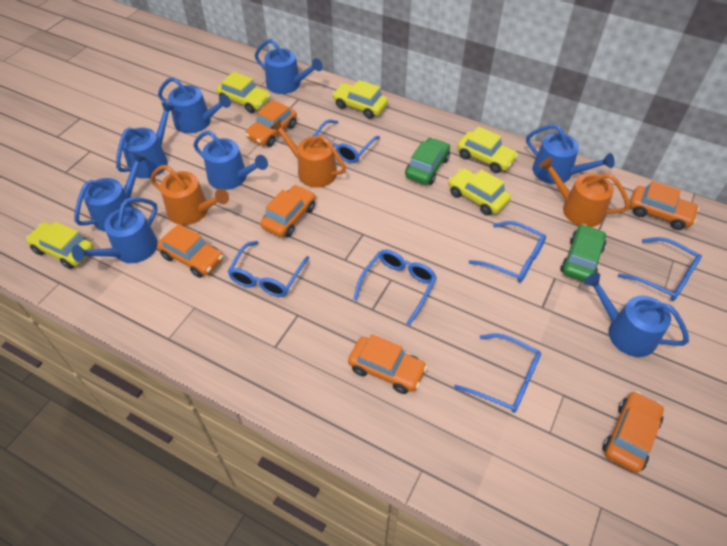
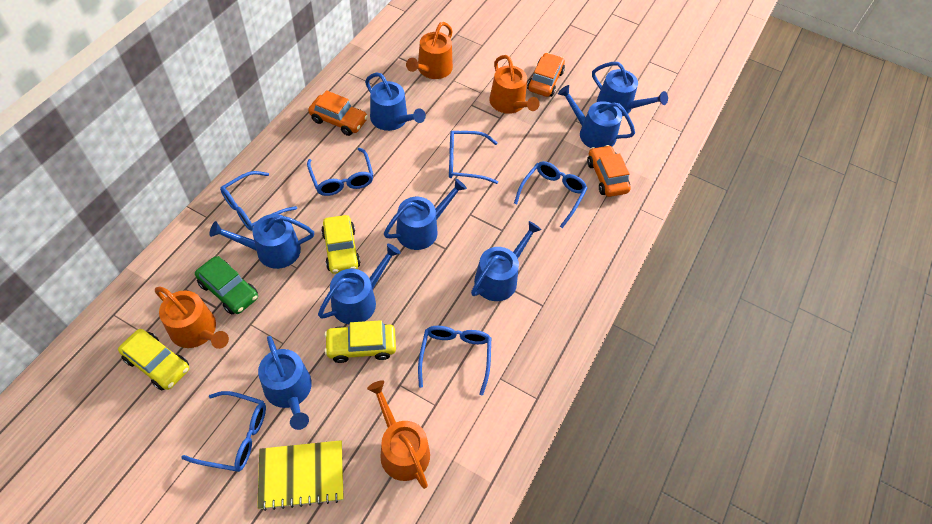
green car: [405,137,450,185] [560,224,606,282] = 2 -> [195,256,258,315] = 1
orange car: [157,224,223,278] [245,100,297,147] [261,185,316,237] [348,334,427,394] [602,391,664,473] [630,181,699,230] = 6 -> [308,90,368,136] [527,53,565,97] [587,145,631,197] = 3
orange watering can: [150,165,229,225] [270,119,346,188] [539,157,630,227] = 3 -> [155,287,229,349] [367,380,430,489] [406,22,453,79] [489,55,540,114] = 4
yellow car: [26,222,94,269] [216,72,271,113] [332,80,388,119] [448,168,511,215] [457,126,518,173] = 5 -> [118,329,189,391] [321,215,361,274] [324,320,396,363] = 3
yellow notebook: none = 0 -> [257,440,344,511] = 1

